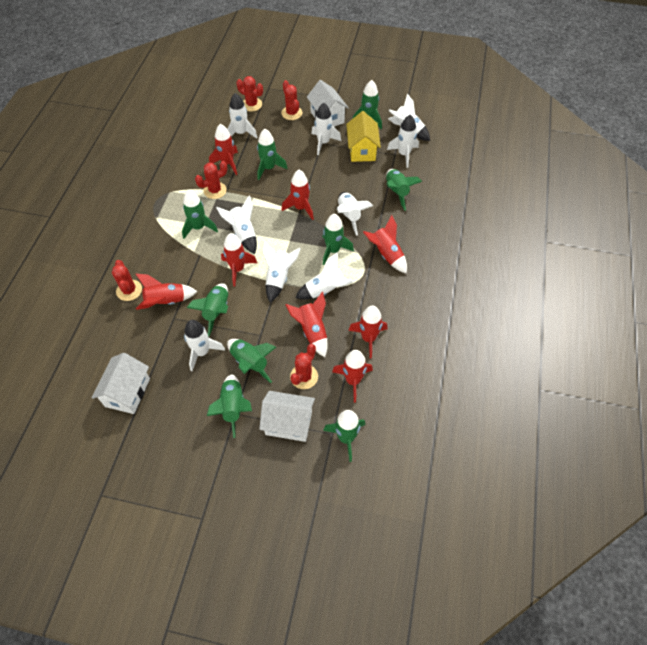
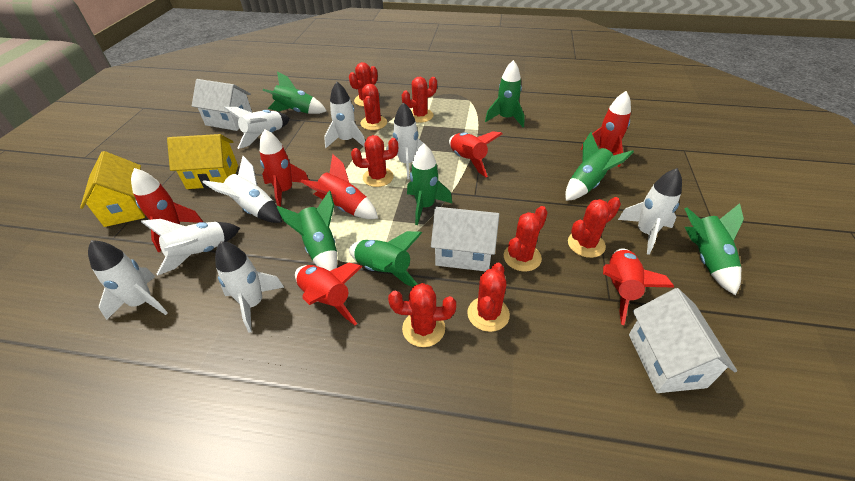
green rocket: [182,190,218,239] [187,283,228,336] [207,374,252,438] [227,339,276,383] [257,129,288,180] [322,214,354,265] [323,410,366,462] [353,80,382,129] [386,169,422,211] = 9 -> [262,71,327,114] [277,190,337,271] [349,231,422,287] [407,143,452,225] [485,60,525,127] [565,132,634,201] [684,203,744,295] = 7
red cactus: [112,260,142,301] [195,161,227,199] [236,76,263,112] [281,80,302,120] [290,344,318,389] = 5 -> [349,62,378,107] [351,135,398,187] [361,84,387,130] [388,283,456,347] [402,77,437,123] [467,263,510,332] [504,206,548,272] [568,197,621,258] = 8
red rocket: [136,274,198,310] [209,124,238,175] [221,233,257,287] [282,170,314,220] [285,292,328,357] [332,350,373,403] [348,305,387,359] [363,215,407,273] = 8 -> [131,168,203,252] [259,129,309,207] [295,263,363,325] [300,154,378,219] [449,131,502,177] [581,91,631,167] [603,248,674,325] = 7
white rocket: [184,320,225,371] [216,195,257,254] [227,93,258,139] [263,241,301,303] [295,252,353,300] [312,103,341,155] [337,192,373,236] [387,115,419,168] [388,94,430,141] = 9 -> [88,240,168,320] [141,219,240,276] [202,156,282,223] [215,241,284,333] [224,107,290,149] [324,82,365,148] [386,102,423,179] [618,168,682,255] = 8
yellow house: [346,111,381,162] = 1 -> [80,151,145,227] [167,134,238,189] = 2

